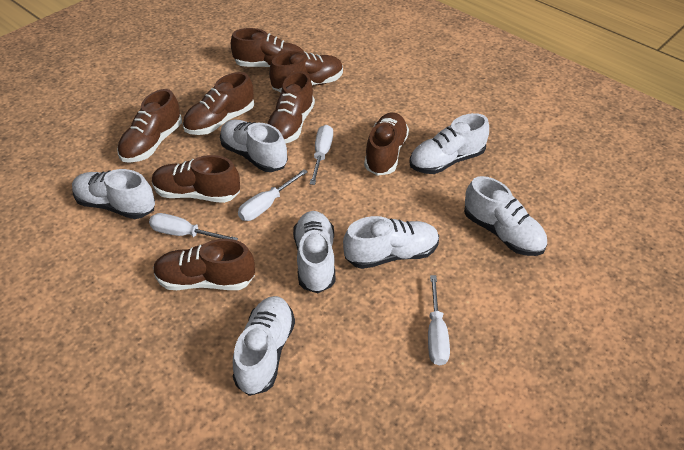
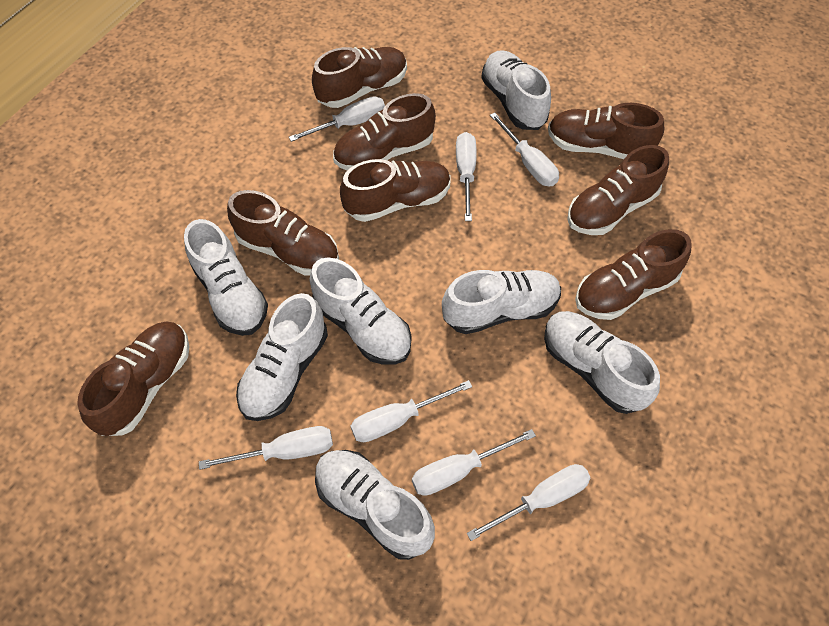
white screwdriver: [149,213,238,240] [238,169,308,221] [310,125,333,185] [428,275,450,366] = 4 -> [199,426,333,470] [289,96,385,142] [350,380,472,442] [412,429,536,496] [456,132,477,221] [467,464,590,541] [490,113,559,186] = 7

